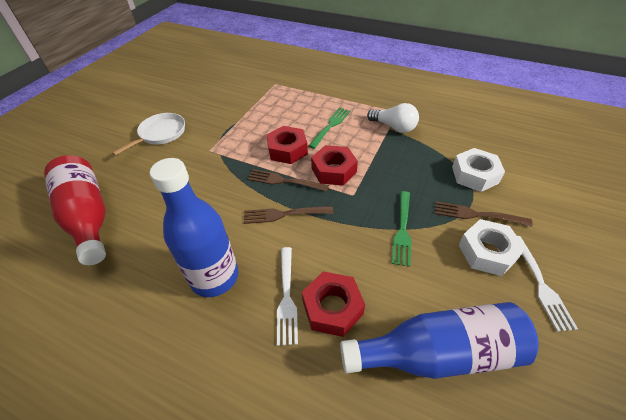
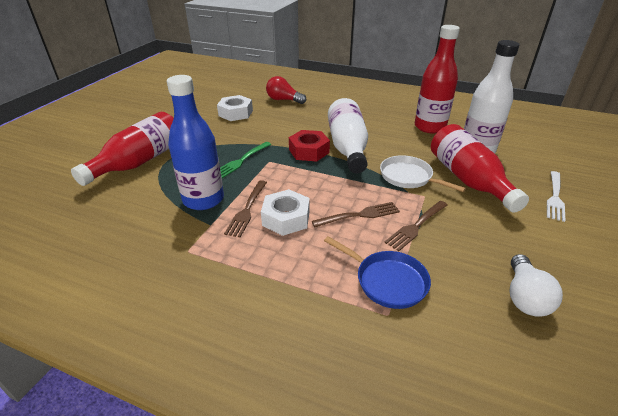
blue bottle: [150,158,238,297] [340,302,539,379] = 2 -> [167,75,224,210] = 1
blue pan: none = 0 -> [324,236,431,309] = 1
green fork: [308,107,350,149] [392,191,411,267] = 2 -> [220,142,271,178] = 1
red bottle: [44,155,106,265] = 1 -> [71,112,174,186] [415,25,460,133] [431,124,529,213] = 3
red light bulb: none = 0 -> [266,76,306,104] = 1
red nut: [266,126,308,164] [302,271,365,337] [311,145,358,186] = 3 -> [289,130,330,162] = 1
white bottle: none = 0 -> [328,98,368,173] [464,40,520,153] = 2
white fork: [277,247,298,346] [517,236,578,332] = 2 -> [547,171,566,222] = 1

